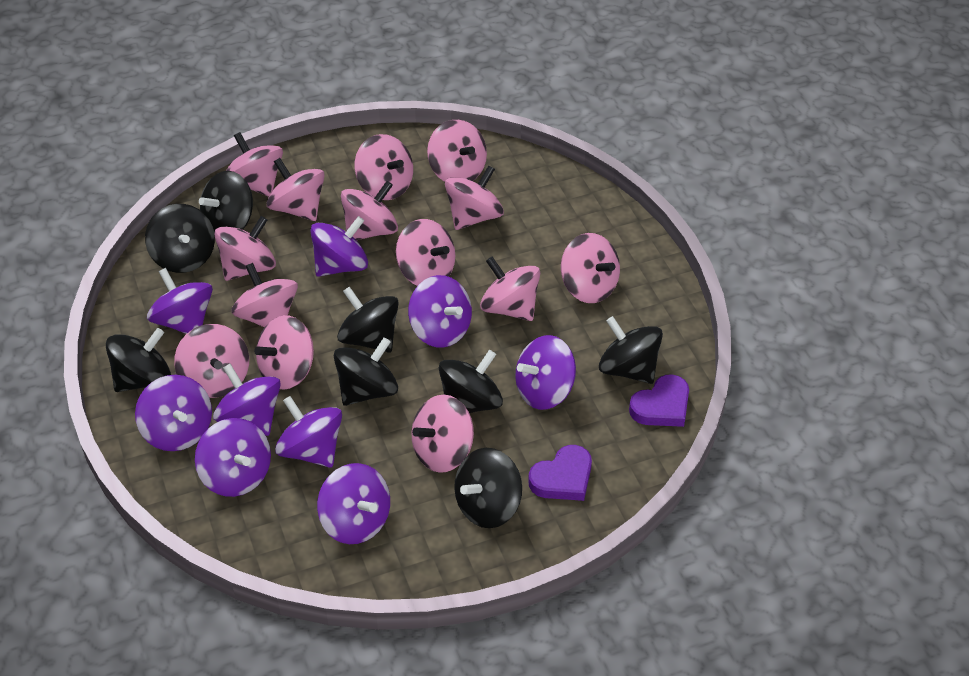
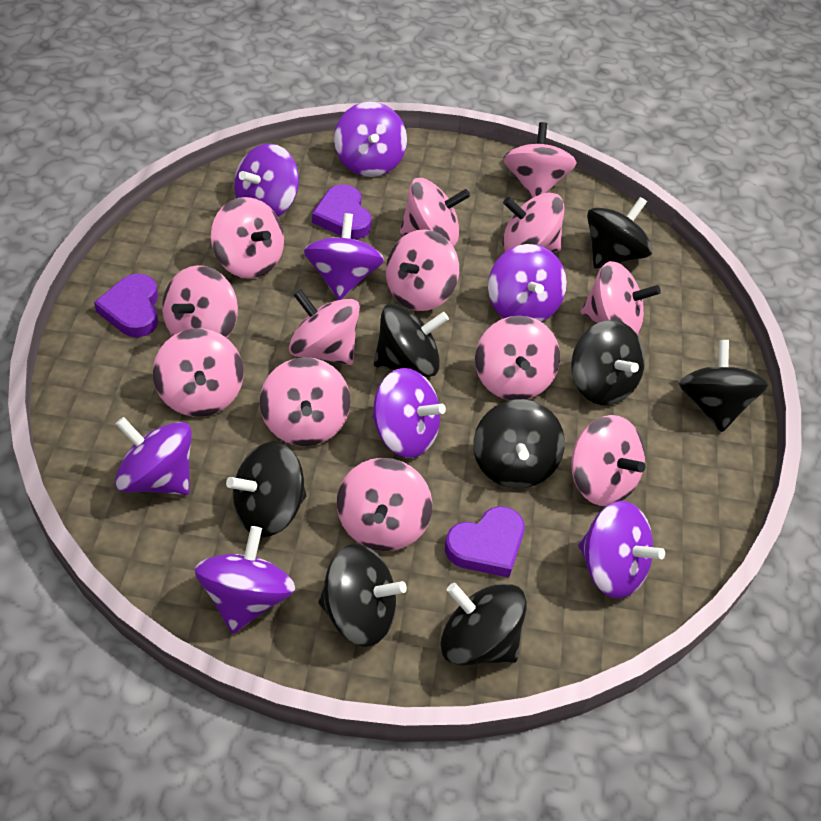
pink spinning top: [174,324,249,398] [215,216,276,281] [226,132,283,197] [231,263,298,327] [254,315,314,390] [267,158,325,221] [341,181,398,240] [354,134,413,200] [396,219,455,286] [412,395,474,473] [427,120,487,182] [445,165,504,230] [480,257,540,321] [561,233,620,303] = 14 -> [153,329,244,417] [162,265,238,338] [211,197,284,279] [260,357,351,446] [289,289,360,365] [337,458,433,551] [386,229,459,311] [400,178,470,246] [475,316,560,400] [503,122,577,198] [503,193,564,252] [571,415,646,506] [581,261,661,335] = 13
purple heart: [528,445,592,501] [629,374,689,427] = 2 -> [94,274,158,337] [312,184,372,239] [445,506,525,577] = 3
purple spinning top: [135,375,212,451] [147,268,213,334] [195,418,271,497] [213,364,281,436] [275,396,342,468] [310,216,368,277] [317,463,390,544] [408,275,472,348] [515,335,576,410] = 9 -> [115,417,192,495] [194,526,295,634] [234,144,299,217] [304,213,384,300] [334,102,407,177] [372,368,446,458] [488,244,567,322] [578,501,665,599] = 8

